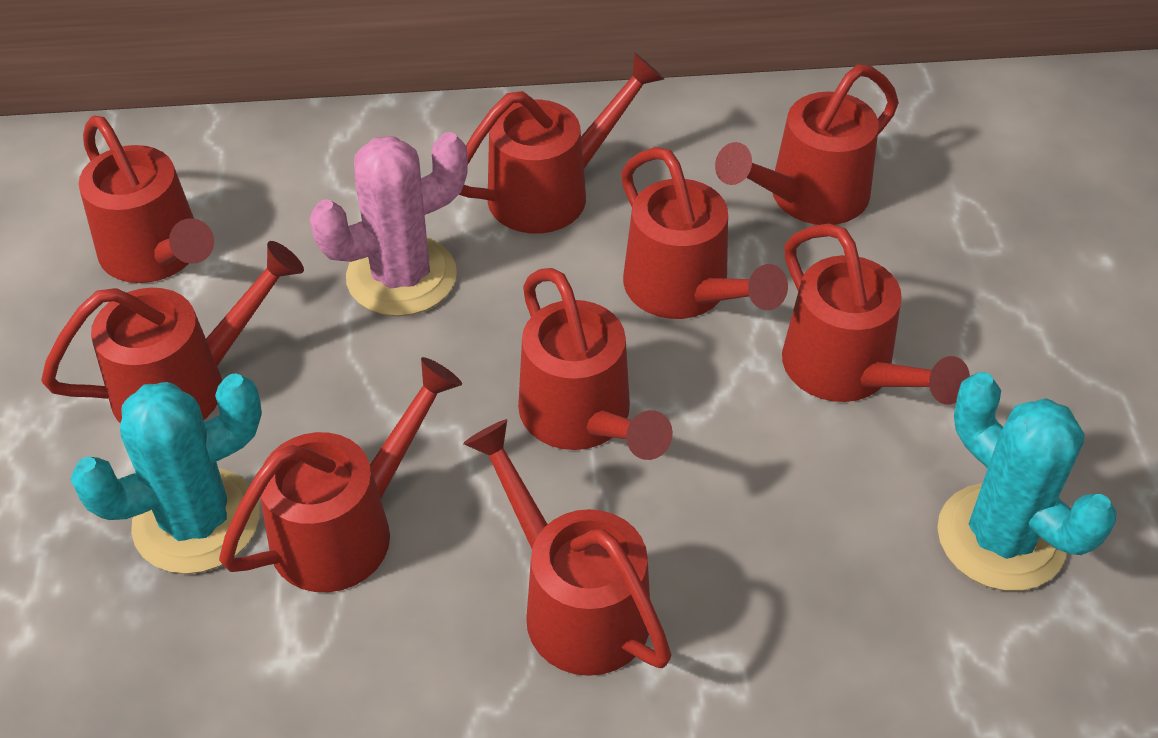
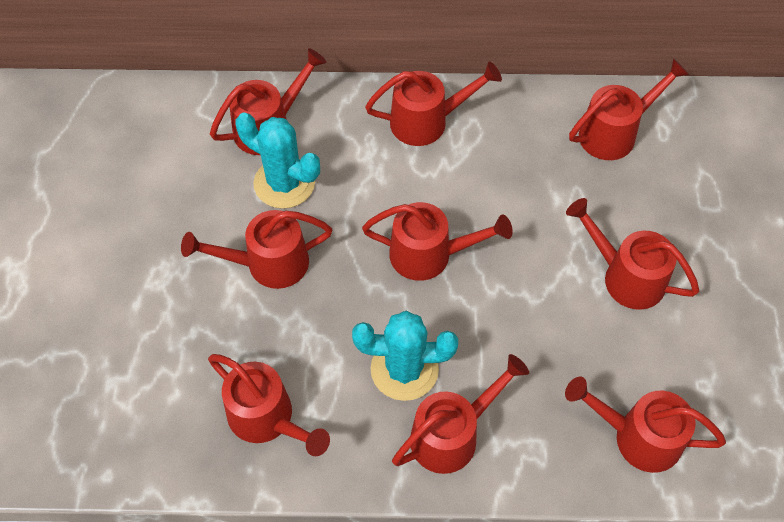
pink cactus: [309,132,468,316] = 1 -> none = 0

